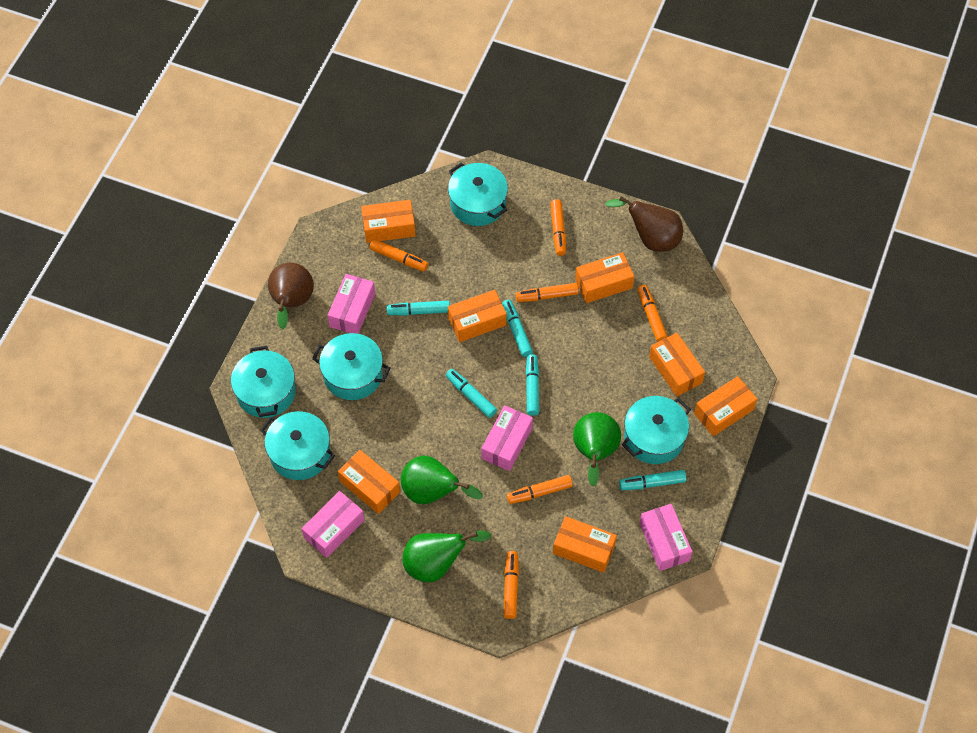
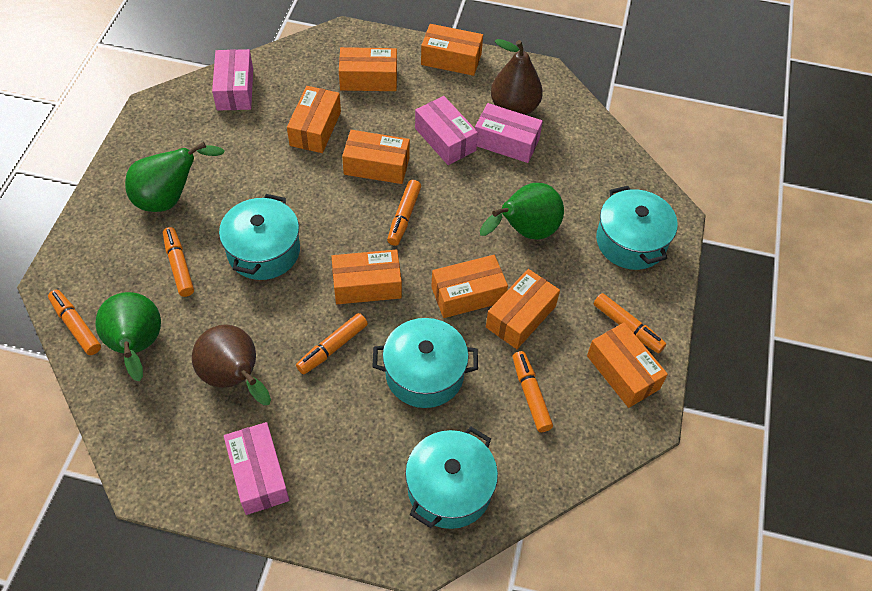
orange box: [338,450,400,514] [361,200,415,243] [448,290,507,342] [553,516,617,573] [575,252,634,303] [649,333,705,397] [694,376,757,436] = 7 -> [287,86,341,153] [331,250,402,304] [339,47,397,91] [342,130,410,184] [421,24,483,76] [431,255,508,318] [486,269,560,349] [587,322,668,408] = 8
turquoise marker: [387,301,450,316] [446,369,497,418] [502,300,533,357] [526,354,539,416] [619,470,686,490] = 5 -> none = 0
turquoise pot: [231,346,296,418] [260,411,335,480] [312,333,390,400] [448,163,508,226] [622,396,691,464] = 5 -> [219,194,300,280] [372,318,478,408] [405,426,498,529] [596,186,678,270] = 4

